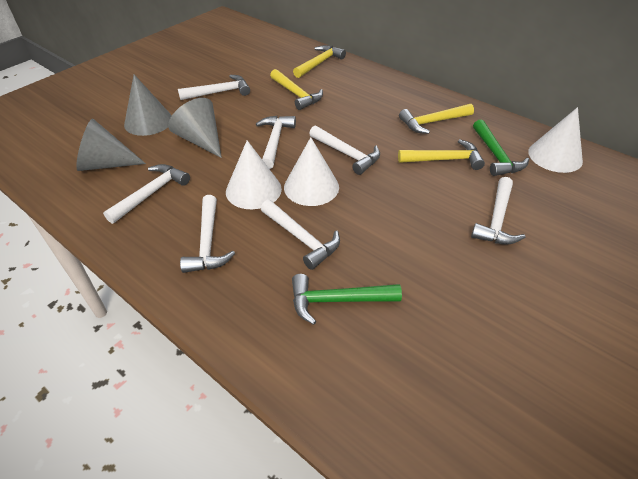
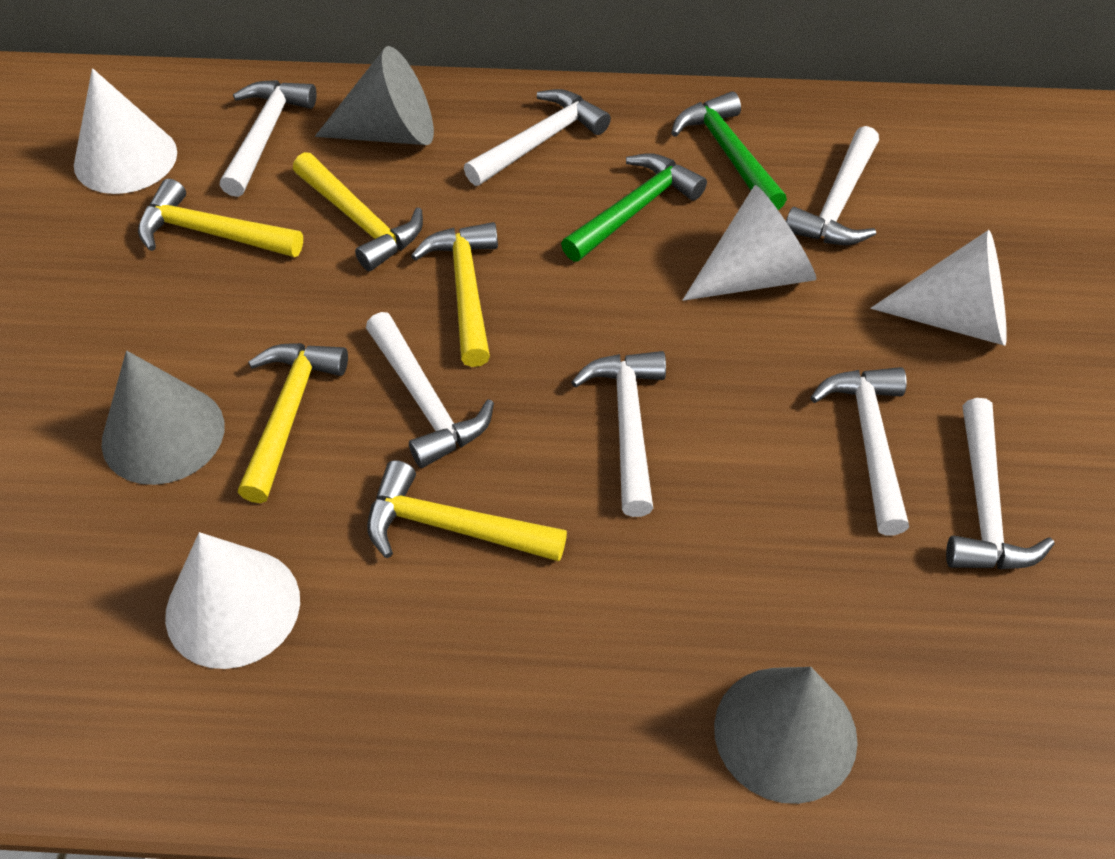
white cone: [226,140,282,209] [284,137,339,206] [528,107,583,173] = 3 -> [74,68,177,194] [165,532,300,669] [683,185,816,301] [871,230,1007,346] = 4
yellow hammer: [270,69,323,110] [293,45,346,78] [398,139,485,170] [399,104,474,134] = 4 -> [138,179,303,257] [238,343,348,503] [293,152,423,271] [367,460,567,562] [411,222,498,367] = 5

